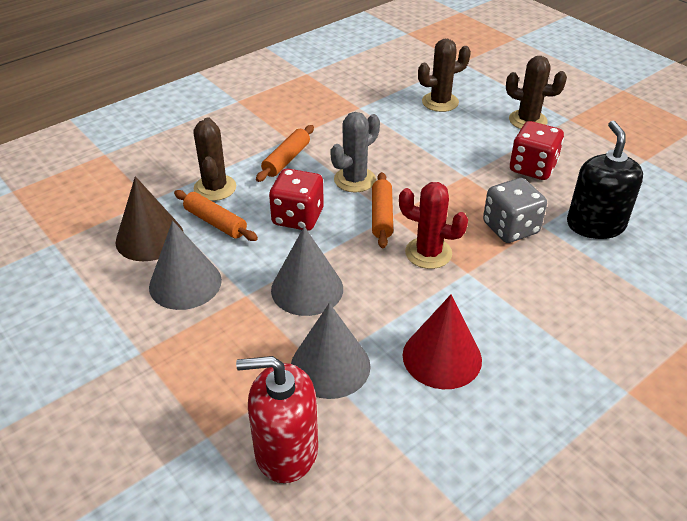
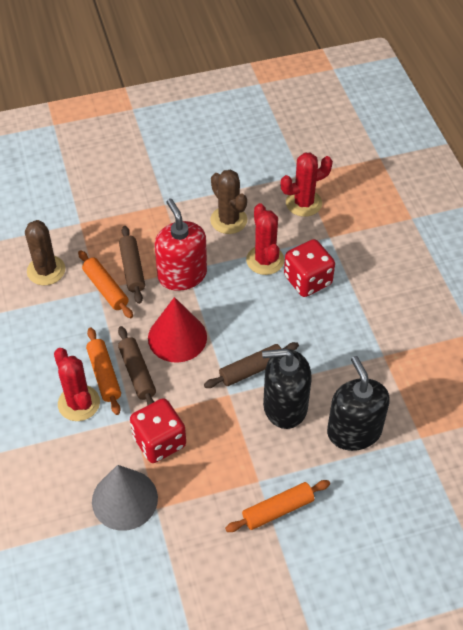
black soap dispenser: [567,121,643,239] = 1 -> [262,349,312,429] [327,356,390,451] = 2
brown cactus: [193,117,236,201] [418,39,471,112] [506,56,567,129] = 3 -> [25,220,65,285] [210,170,247,234] = 2
brown cone: [115,176,183,261] = 1 -> none = 0
brown rolling pin: none = 0 -> [118,326,156,406] [119,226,145,304] [204,342,299,388] = 3
grey cactus: [331,112,380,192] = 1 -> none = 0
grey cone: [149,221,222,310] [271,226,343,316] [291,303,371,399] = 3 -> [92,465,158,531] = 1
grey dice: [483,178,547,243] = 1 -> none = 0
red cactus: [399,182,468,269] = 1 -> [54,348,100,421] [246,203,284,275] [281,153,333,217] = 3

